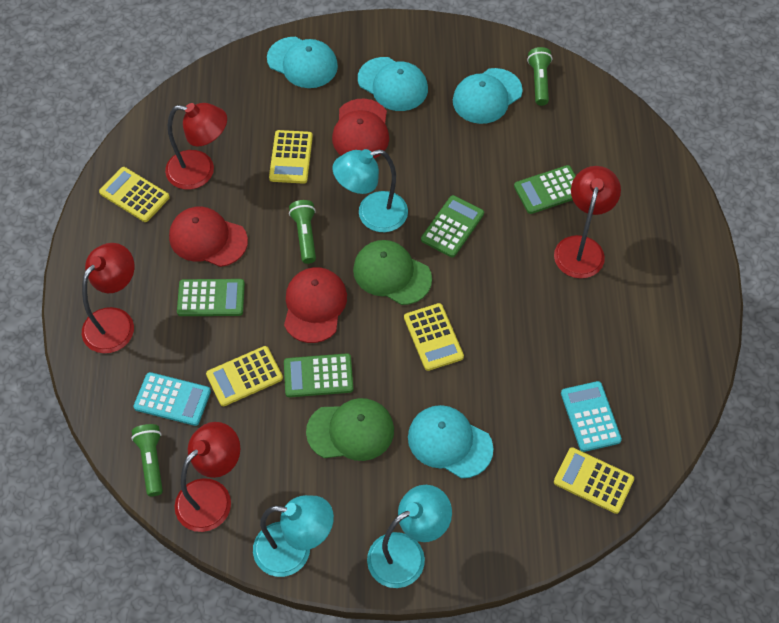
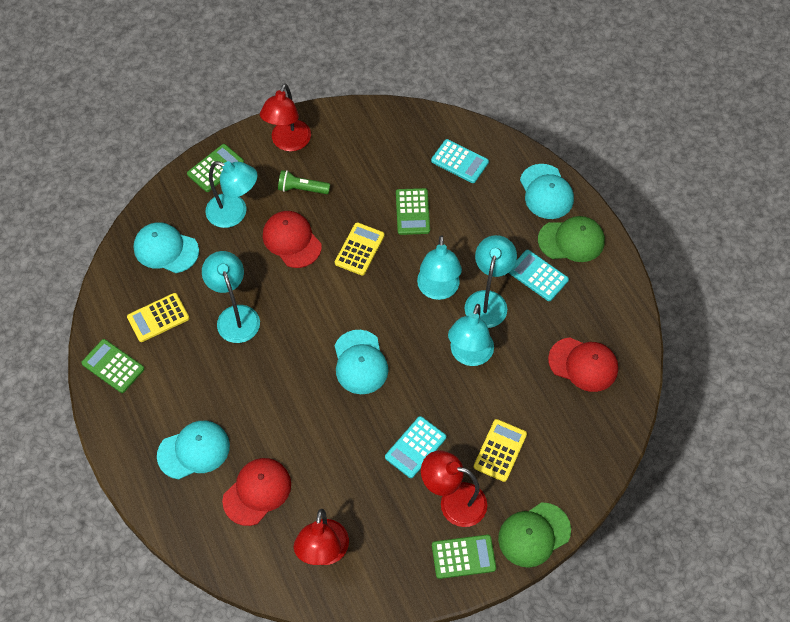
green flashlight: [131,424,163,496] [289,200,316,264] [527,47,552,106] = 3 -> [278,170,330,194] = 1
red lamp: [82,243,134,353] [165,103,227,190] [175,422,240,532] [554,166,621,279] = 4 -> [260,83,311,151] [294,509,349,565] [421,450,487,527] = 3
turquoise calculator: [133,372,211,426] [561,381,622,452] = 2 -> [385,416,446,478] [431,139,489,183] [509,250,569,301] = 3
turquoise lamp: [253,495,334,577] [333,149,408,232] [367,485,452,588] = 3 -> [202,251,260,343] [206,161,258,228] [417,235,462,300] [448,304,494,366] [465,235,517,328] = 5
yellow calculator: [99,167,170,222] [206,346,283,406] [269,130,313,184] [404,303,464,371] [554,447,634,514] = 5 -> [127,293,189,342] [335,222,385,275] [474,419,527,482] = 3

